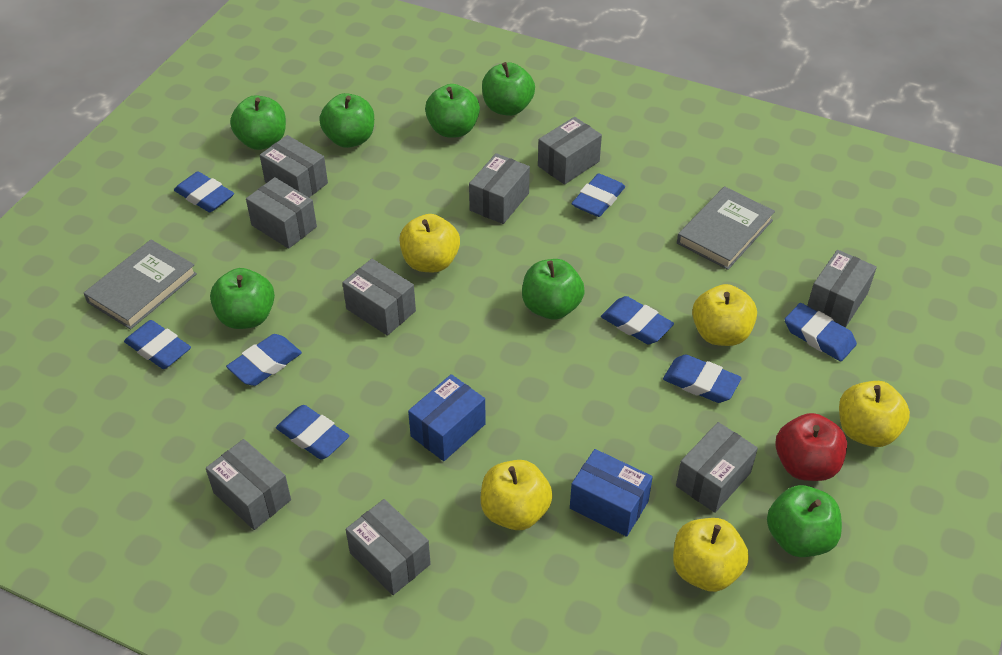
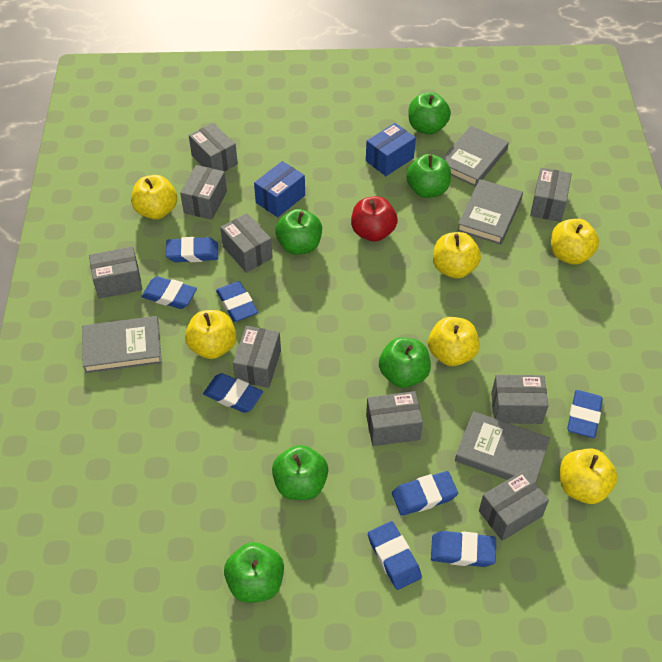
green apple: [210,268,275,329] [230,95,286,150] [319,93,374,148] [425,84,480,138] [482,62,535,116] [522,259,585,320] [767,485,842,557] = 7 -> [224,542,284,603] [272,445,328,500] [275,209,322,255] [379,337,431,388] [406,154,451,198] [409,92,451,135] = 6
grey book: [84,240,197,329] [677,186,775,270] = 2 -> [82,316,162,373] [443,126,509,187] [455,411,550,483] [457,179,523,245] = 4
yellow apple: [399,214,460,272] [481,460,553,530] [673,518,749,592] [692,284,757,346] [839,381,910,447] = 5 -> [131,175,177,219] [185,310,236,359] [428,317,480,366] [433,232,481,279] [551,219,599,265] [560,448,618,504] = 6

